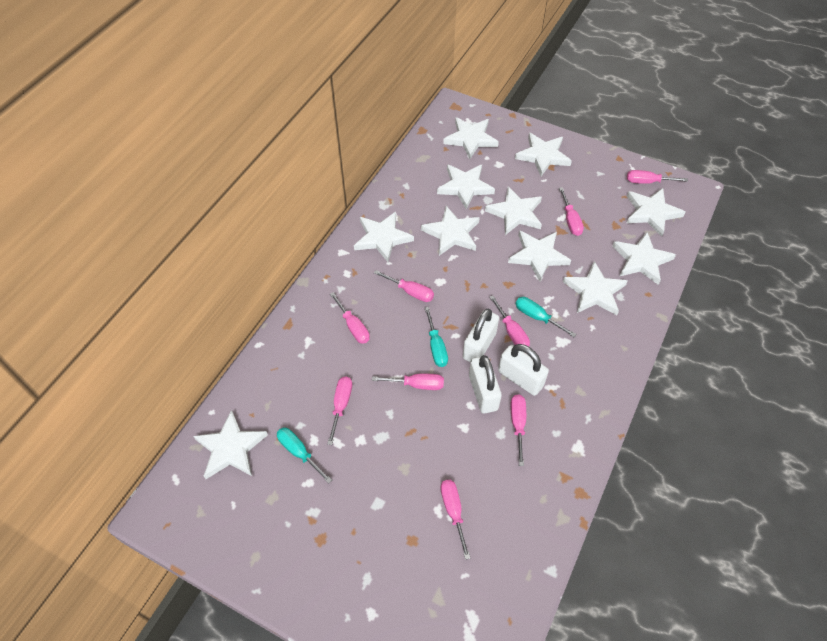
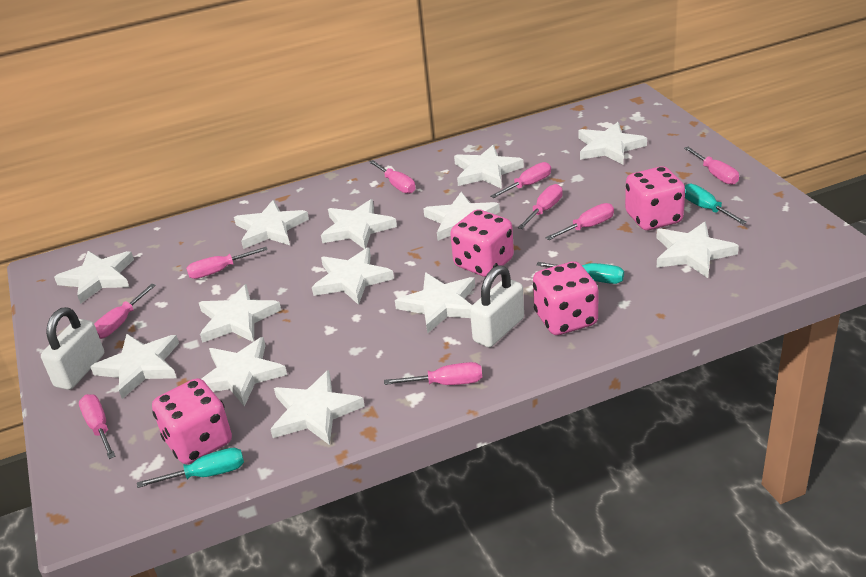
pink dice: none = 0 -> [152,378,232,464] [450,209,514,277] [533,261,598,335] [625,166,685,230] = 4
white padlock: [463,309,499,362] [469,355,502,414] [498,344,549,396] = 3 -> [41,307,104,390] [470,265,524,348] = 2
white star: [193,410,268,479] [354,212,414,262] [421,206,480,256] [437,164,495,210] [443,117,499,159] [485,186,542,235] [508,230,571,281] [515,133,572,176] [563,261,628,315] [612,232,676,285] [627,188,685,236] = 11 -> [54,251,134,304] [90,333,179,399] [199,284,281,343] [201,337,287,407] [234,200,309,249] [270,370,365,445] [312,248,394,305] [321,199,397,249] [395,273,475,334] [423,192,500,241] [454,145,524,189] [578,122,647,165] [656,222,739,278] = 13

